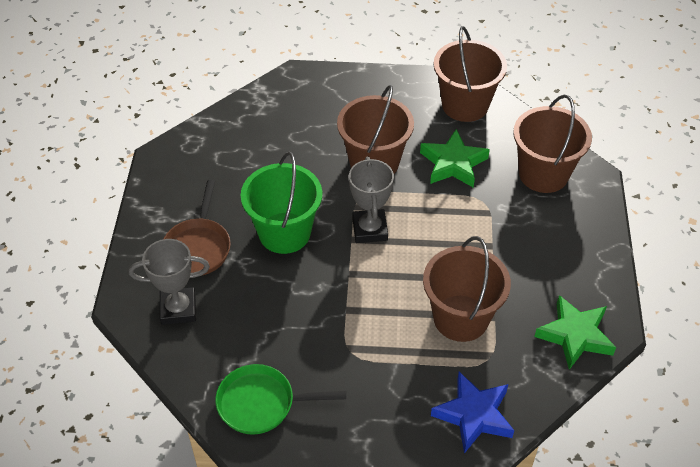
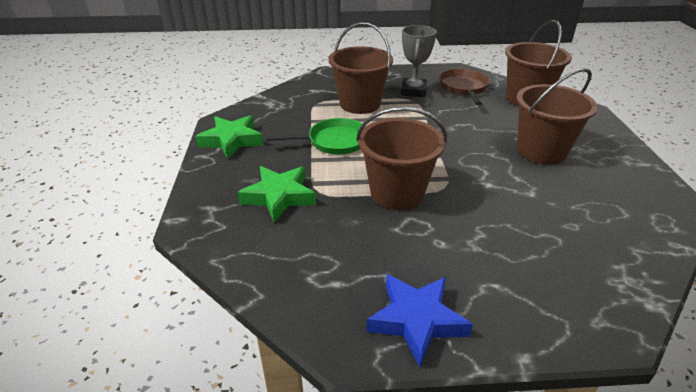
green bucket: [241,152,322,254] = 1 -> none = 0
grey trophy: [129,239,210,325] [349,156,394,243] = 2 -> [401,25,437,97] = 1

